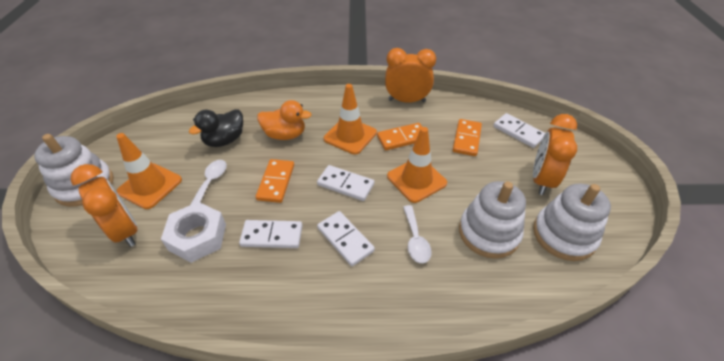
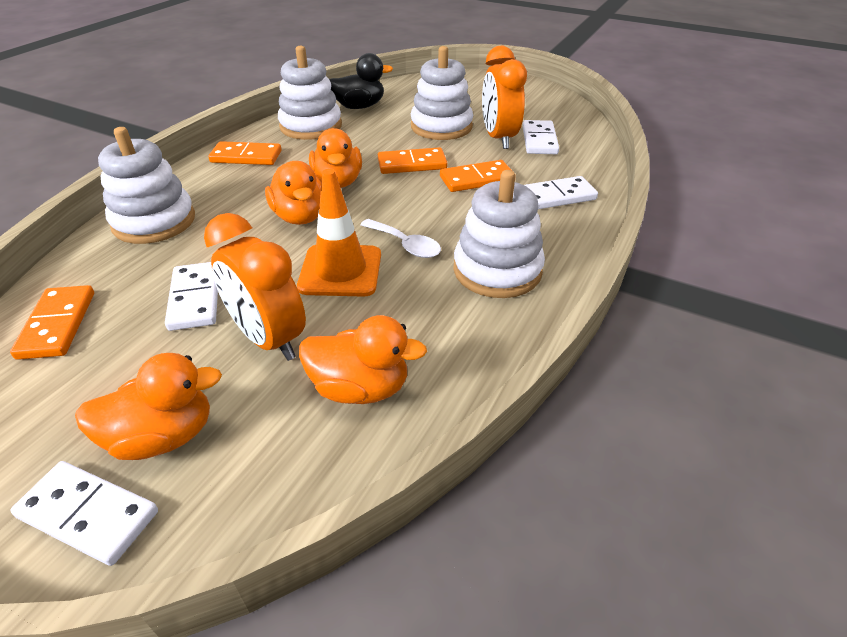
orange clock: [70,164,138,247] [385,48,436,103] [533,114,577,195] = 3 -> [204,213,306,361] [482,46,527,149] = 2
orange domino: [256,159,294,203] [377,123,422,150] [453,119,482,156] = 3 -> [10,285,94,360] [208,141,282,165] [378,147,447,174] [440,160,516,192] = 4
orange duck: [257,100,312,140] = 1 -> [75,353,222,460] [265,161,321,225] [299,315,427,404] [309,128,362,188] = 4
orange traffic cone: [116,133,182,209] [324,84,377,155] [387,127,447,203] = 3 -> [297,169,381,297] = 1
white nut: [161,202,226,263] = 1 -> none = 0
white spoon: [190,160,227,205] [403,205,432,263] = 2 -> [360,219,441,258] = 1
white stacking toy: [34,134,114,207] [459,181,526,259] [533,184,611,261] = 3 -> [98,127,195,244] [278,46,342,140] [411,46,473,140] [453,170,545,298] = 4

